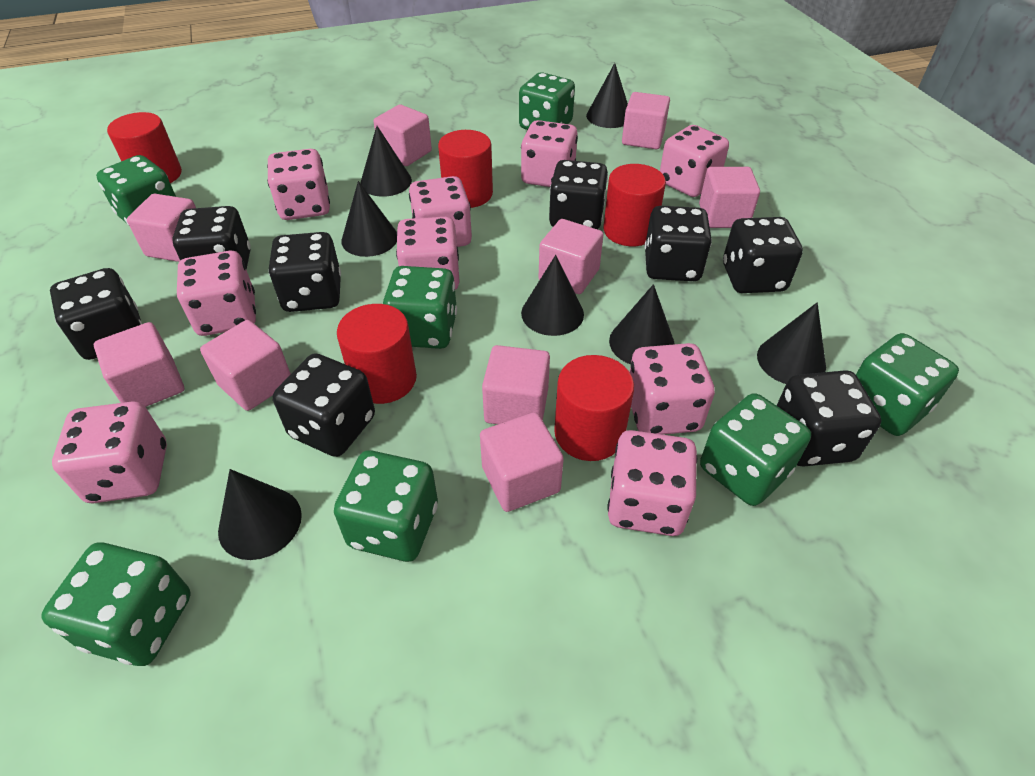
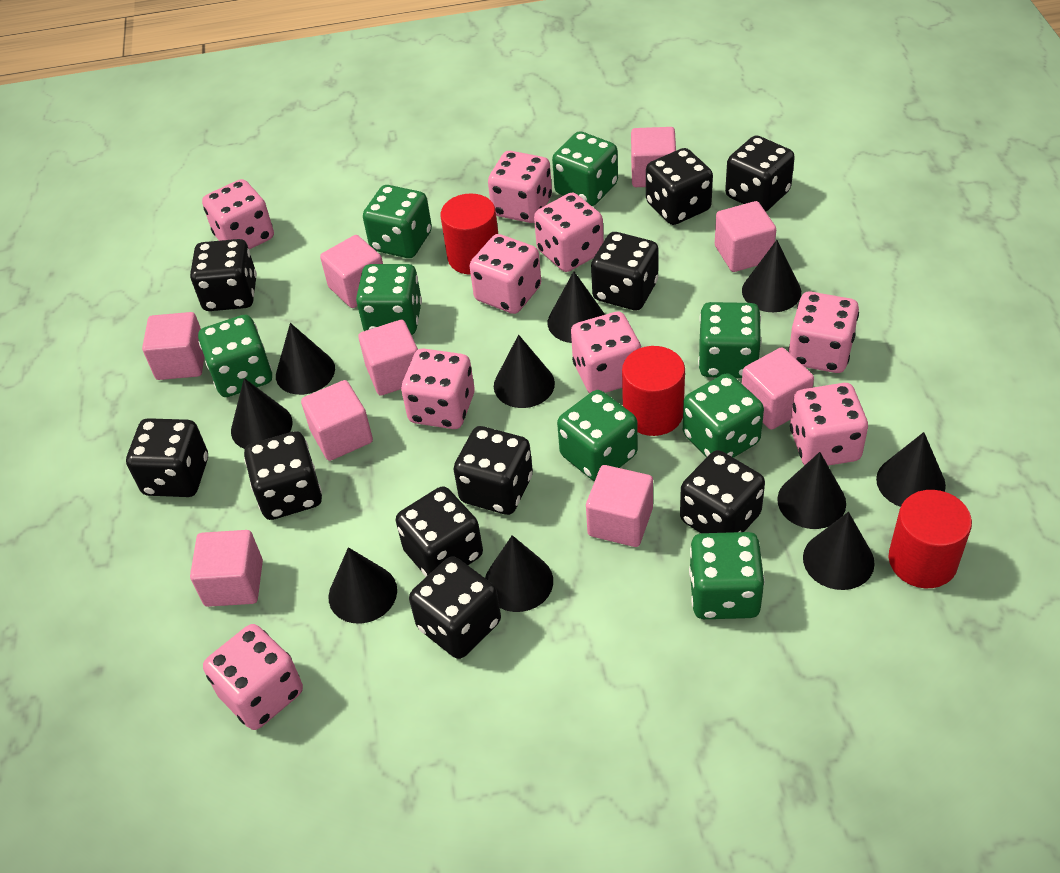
black cone: [218,469,302,560] [342,181,397,257] [360,126,412,197] [521,255,584,336] [586,63,628,128] [609,284,675,364] [757,302,826,384] = 7 -> [231,378,293,449] [276,323,335,395] [329,547,397,624] [485,535,553,612] [494,335,555,408] [548,271,605,343] [742,240,801,312] [777,452,846,529] [803,512,875,590] [876,432,946,507] = 10
black dice: [50,268,142,360] [172,206,251,270] [269,232,341,312] [273,354,375,457] [549,160,608,229] [645,206,712,281] [723,217,803,293] [776,370,882,467] = 8 -> [126,418,208,497] [190,239,257,311] [244,431,322,520] [396,486,483,577] [409,556,501,659] [454,426,533,515] [591,232,659,311] [646,148,713,225] [680,450,765,533] [725,135,795,212] = 10
green dice: [41,542,191,666] [96,155,176,225] [334,450,438,562] [383,266,457,349] [519,72,575,130] [700,393,811,506] [856,333,959,436] = 7 -> [198,315,272,397] [356,264,422,335] [363,185,432,258] [552,131,618,206] [557,390,638,481] [683,373,764,458] [689,532,765,619] [698,302,761,378] = 8
red cylinder: [107,112,182,183] [337,304,417,404] [438,130,493,208] [554,355,634,461] [603,164,666,246] = 5 -> [441,193,498,275] [622,346,685,436] [889,490,972,588] = 3

